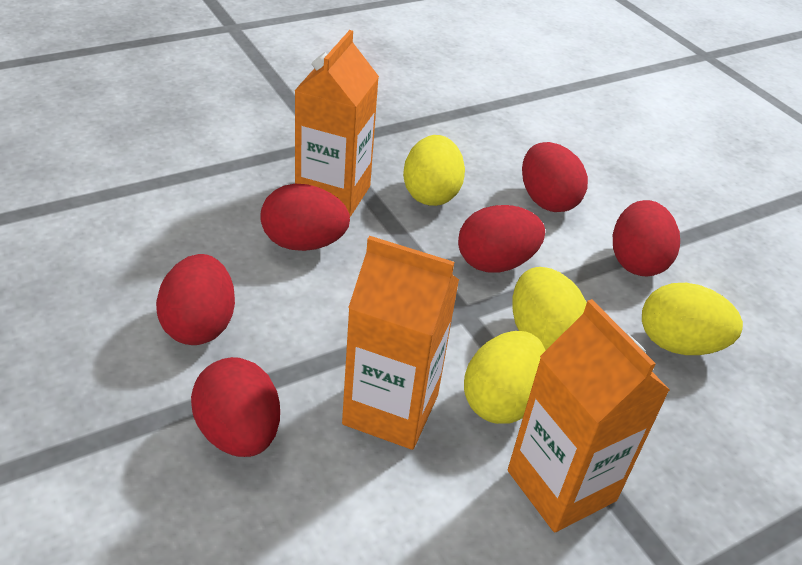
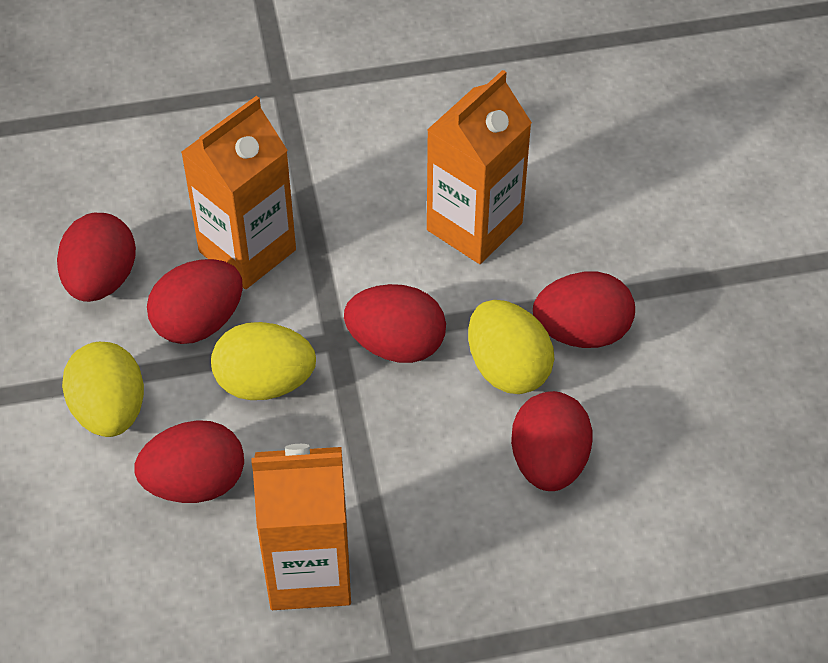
yellow egg: [403,135,465,206] [464,331,546,424] [512,267,587,350] [642,283,743,355] = 4 -> [62,342,144,437] [211,322,316,400] [468,300,554,394] = 3

